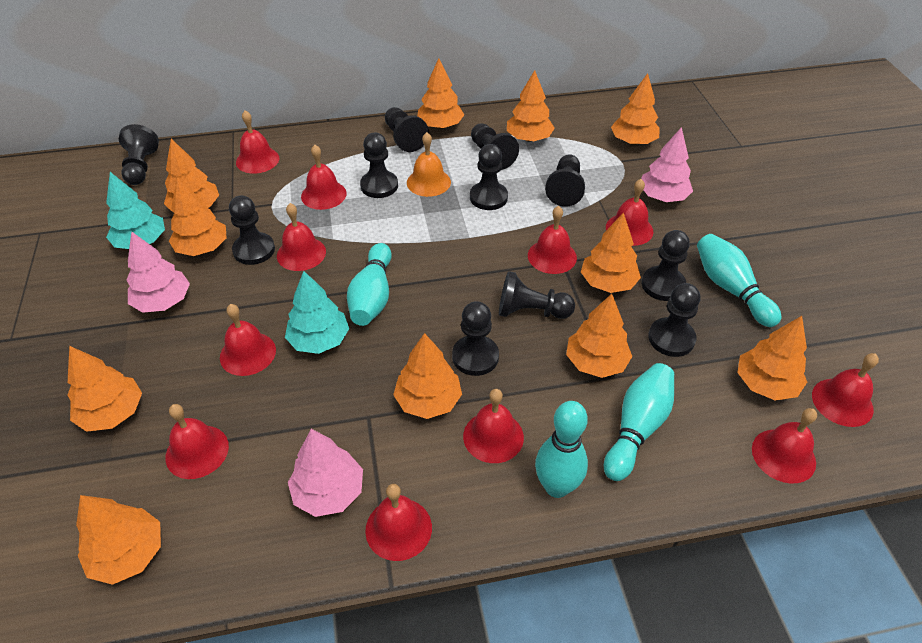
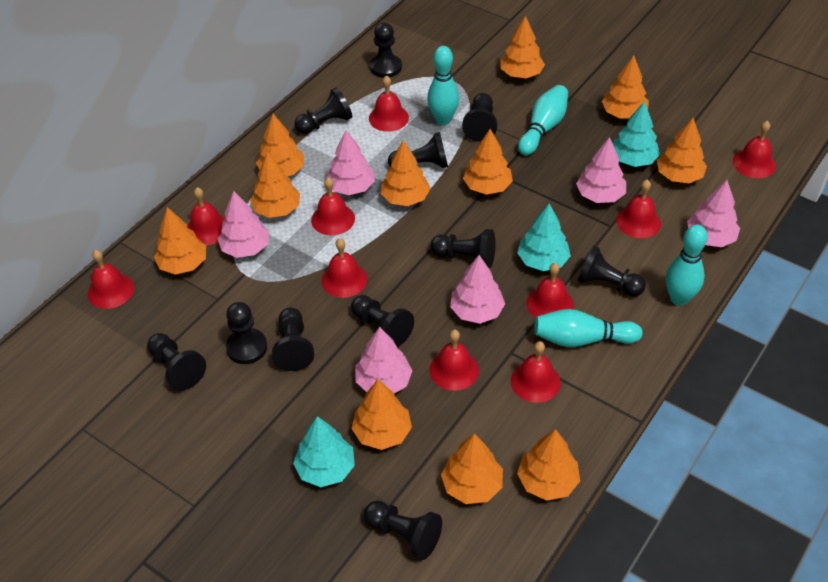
orange bell: [407,132,451,197] = 1 -> none = 0
pink tree: [126,232,190,313] [288,429,363,517] [641,127,693,202] = 3 -> [218,191,269,258] [327,130,375,195] [355,327,413,393] [450,255,505,324] [576,137,626,203] [687,180,740,247] = 6
red bell: [165,404,229,479] [220,304,276,376] [236,110,279,174] [277,203,326,271] [301,145,346,210] [365,484,432,561] [463,389,524,463] [528,206,577,274] [606,179,653,246] [752,408,817,483] [812,353,879,427] = 11 -> [88,250,134,309] [187,187,225,245] [311,177,355,235] [322,238,367,298] [369,75,409,132] [429,329,479,391] [511,341,561,403] [526,263,574,318] [616,180,661,238] [733,121,776,178] = 10
turquoise tree: [106,172,165,249] [285,271,349,354] = 2 -> [293,416,355,487] [517,204,571,271] [613,101,660,167] = 3

